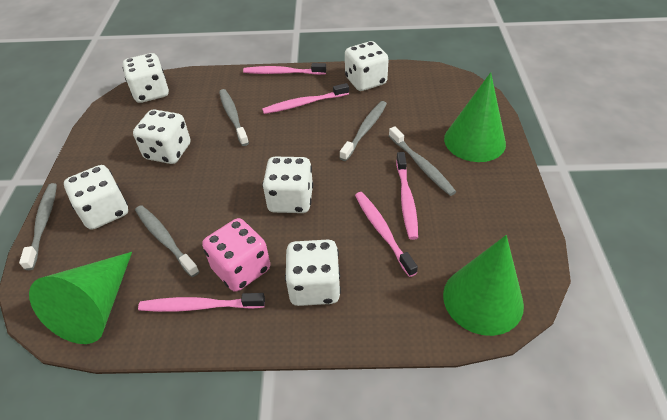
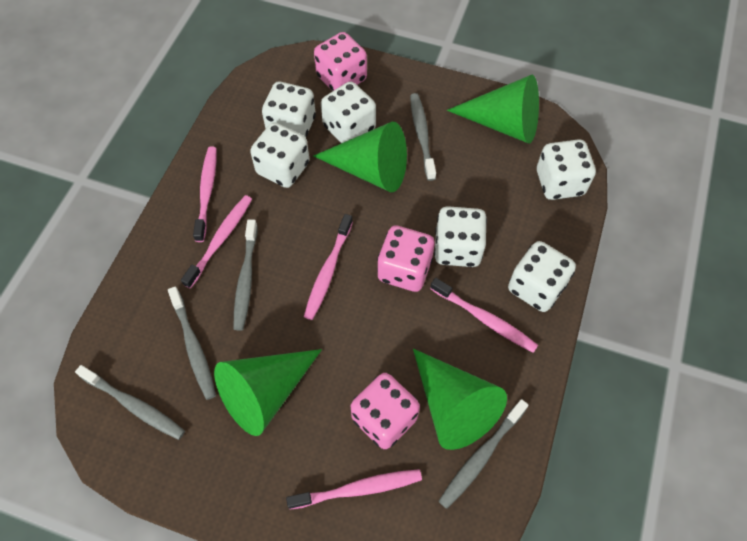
green cone: [29,252,132,344] [443,235,524,336] [444,72,506,162] = 3 -> [214,349,322,436] [313,122,407,192] [413,349,507,450] [447,75,539,144] = 4
pink dice: [202,218,270,292] = 1 -> [314,32,367,91] [351,373,420,449] [377,226,434,292] = 3

